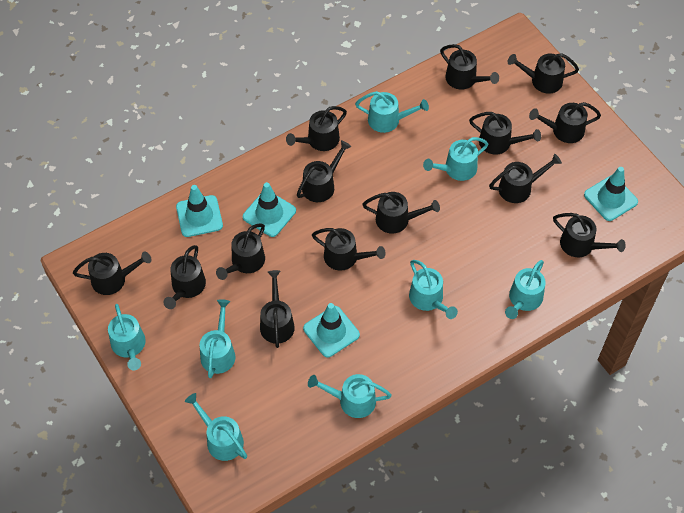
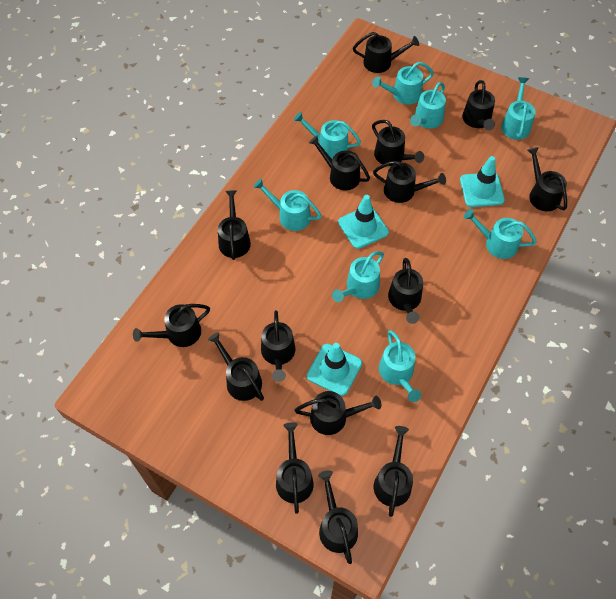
black watering can: [73,251,152,295] [163,245,206,309] [216,223,265,280] [260,270,295,348] [286,106,347,151] [297,140,351,202] [312,228,386,271] [362,192,440,234] [440,44,499,90] [469,112,541,155] [489,154,562,203] [508,53,579,94] [529,102,601,143] [553,213,626,257] = 14 -> [133,304,210,347] [208,332,264,401] [218,190,251,260] [261,310,295,382] [276,422,314,514] [295,391,382,435] [309,135,370,190] [318,470,358,564] [353,32,419,73] [372,120,424,166] [373,161,446,203] [374,426,413,517] [388,258,423,324] [462,80,495,130] [527,147,567,211] = 15
turquoise traffic cone: [176,185,223,237] [243,182,296,237] [303,303,360,357] [584,167,638,221] = 4 -> [307,343,362,396] [338,195,389,249] [460,156,505,207] = 3

